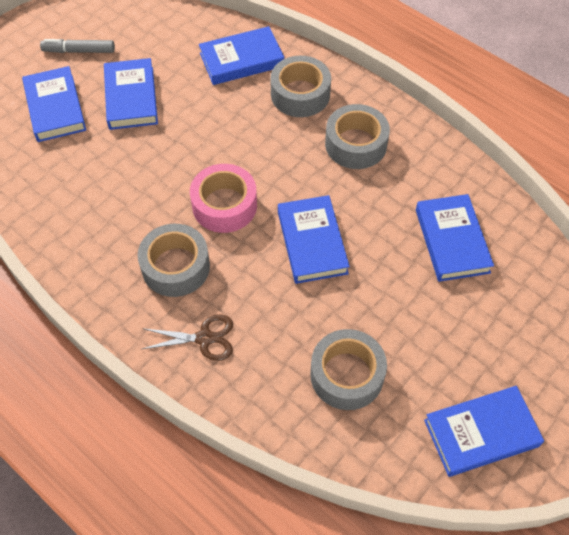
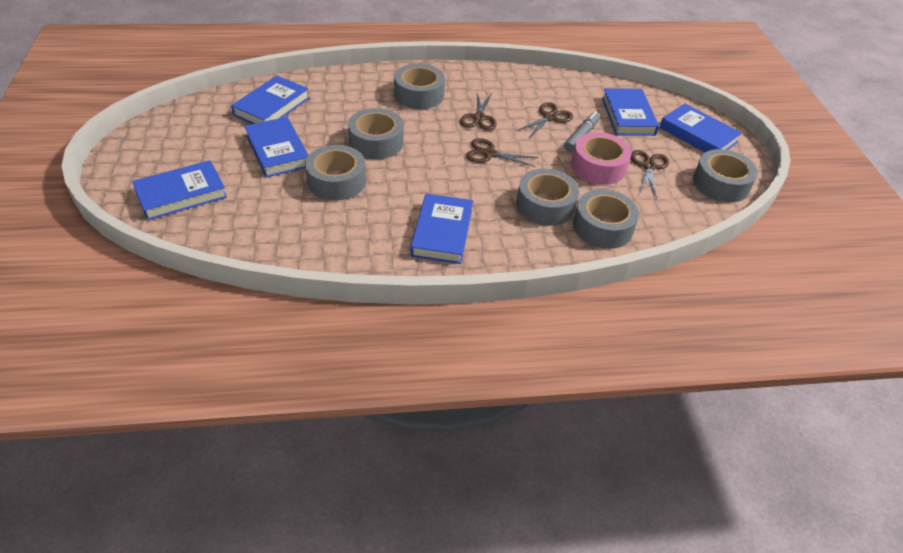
brown scissors: [142,314,233,361] = 1 -> [460,93,497,130] [466,138,538,167] [516,102,573,138] [631,150,669,197] = 4
grey tape: [138,224,210,297] [271,56,331,117] [310,329,387,410] [325,104,390,169] = 4 -> [305,145,366,201] [348,108,404,159] [394,64,445,109] [516,169,579,226] [573,189,639,249] [693,149,758,203] = 6

